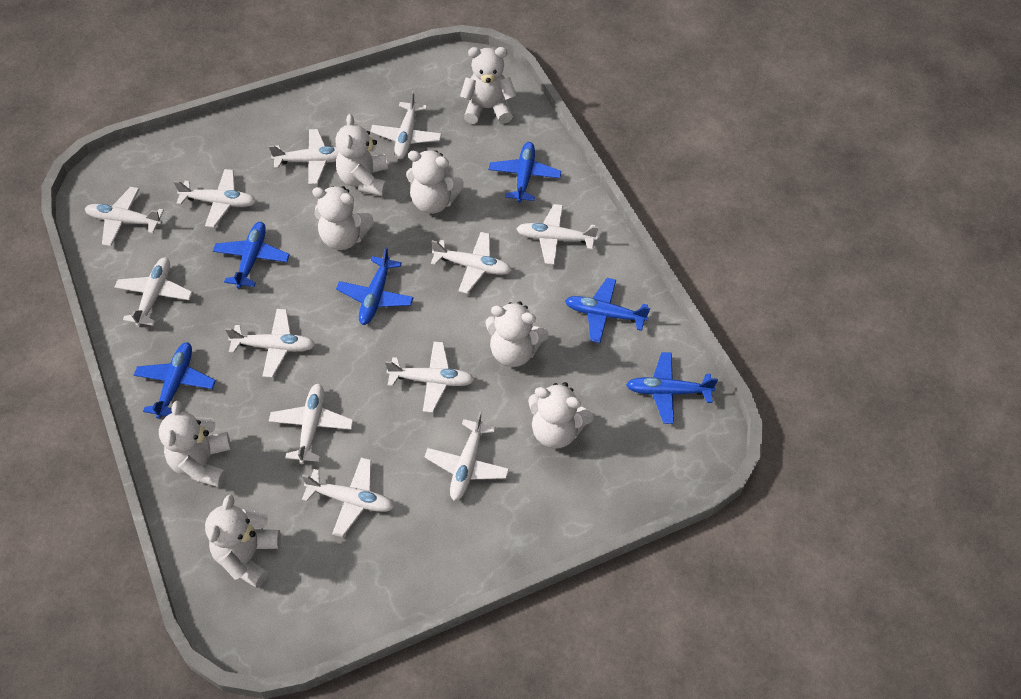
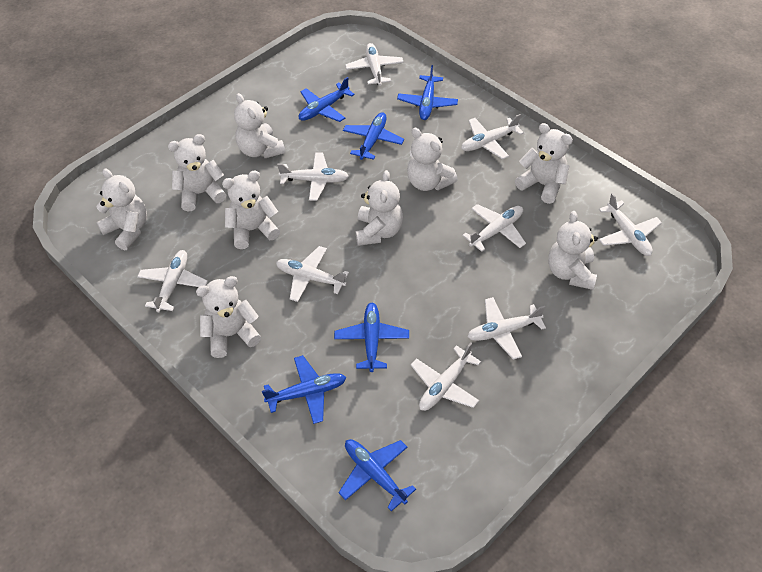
white plane: [85,187,164,246] [114,257,193,327] [174,169,256,228] [225,309,315,378] [269,129,339,185] [269,383,354,464] [302,457,394,538] [370,91,442,159] [385,342,475,413] [424,411,509,501] [431,232,512,294] [516,204,599,265] = 12 -> [137,250,208,312] [276,246,349,302] [277,152,349,201] [345,43,404,86] [411,343,481,411] [461,114,524,160] [462,204,526,252] [467,297,546,360] [599,193,662,256] = 9
white teddy bear: [159,401,231,487] [205,494,281,588] [312,186,375,250] [335,114,388,196] [406,150,464,214] [460,47,516,124] [485,301,549,367] [528,382,593,449] = 8 -> [96,169,147,250] [168,134,226,211] [196,276,261,358] [222,171,280,249] [234,93,285,158] [356,170,403,246] [407,128,458,191] [515,123,573,204] [548,211,598,290] = 9

